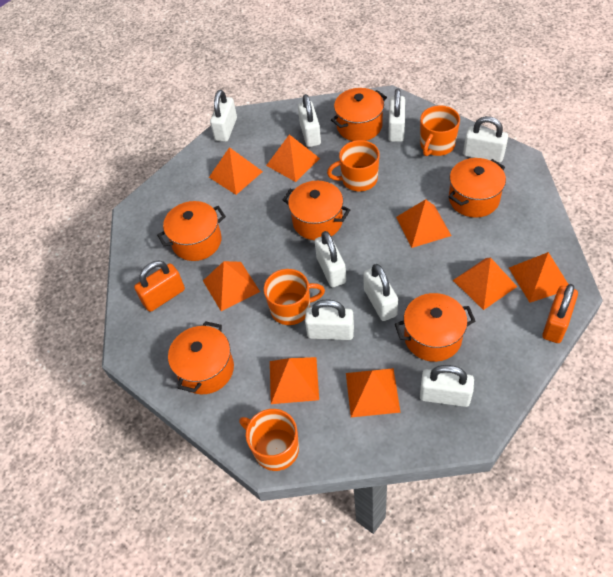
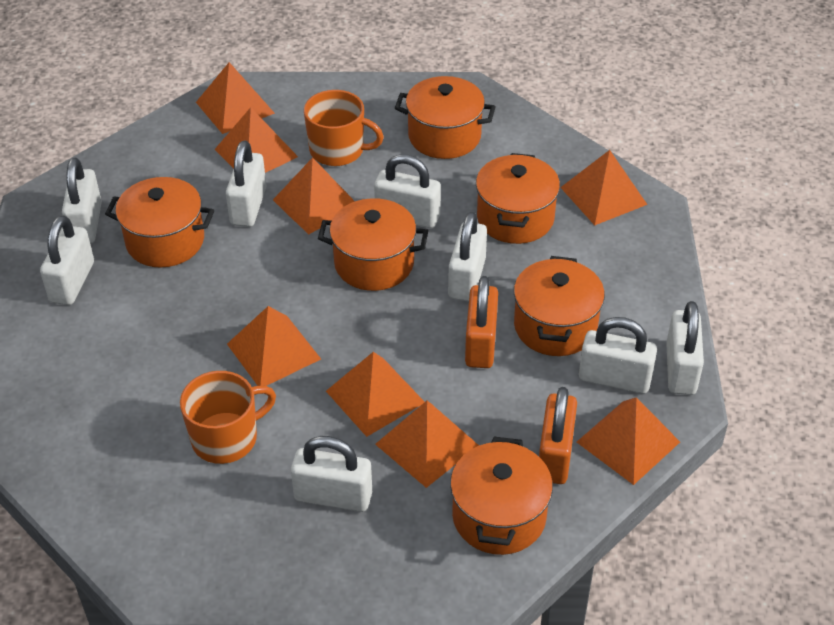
orange mug: [239,409,299,471] [264,269,325,325] [327,140,380,191] [420,105,460,156] = 4 -> [180,371,276,464] [304,90,384,166] = 2

